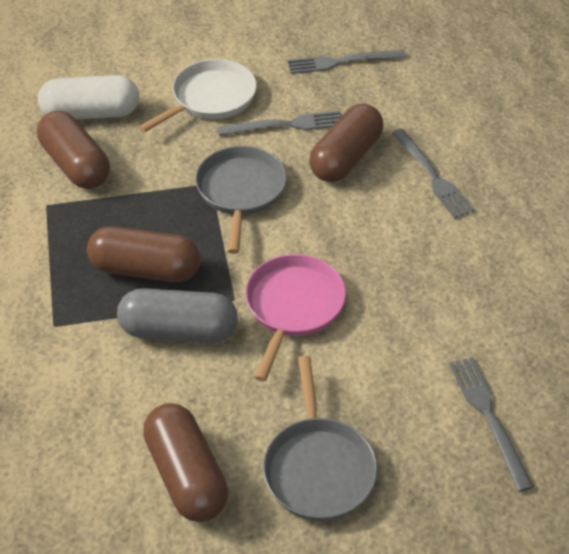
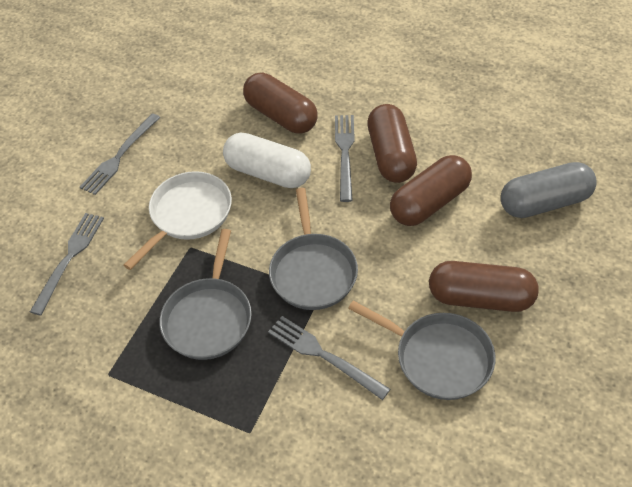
grey pan: [195,146,287,254] [263,356,378,521] = 2 -> [160,229,252,360] [269,188,358,310] [348,300,496,400] = 3
pink pan: [245,254,346,382] = 1 -> none = 0

